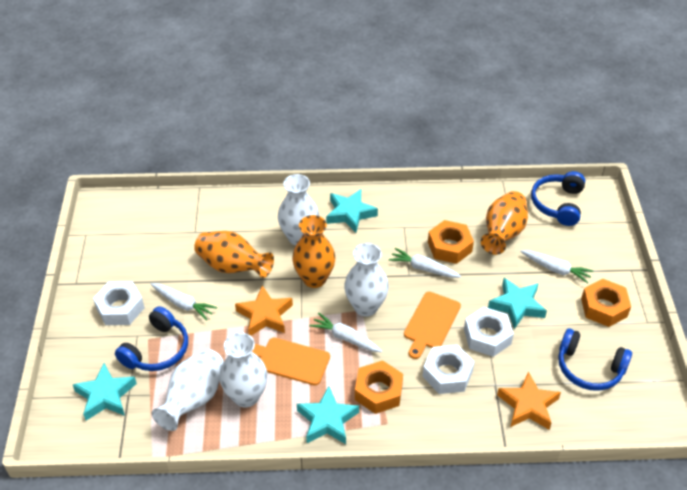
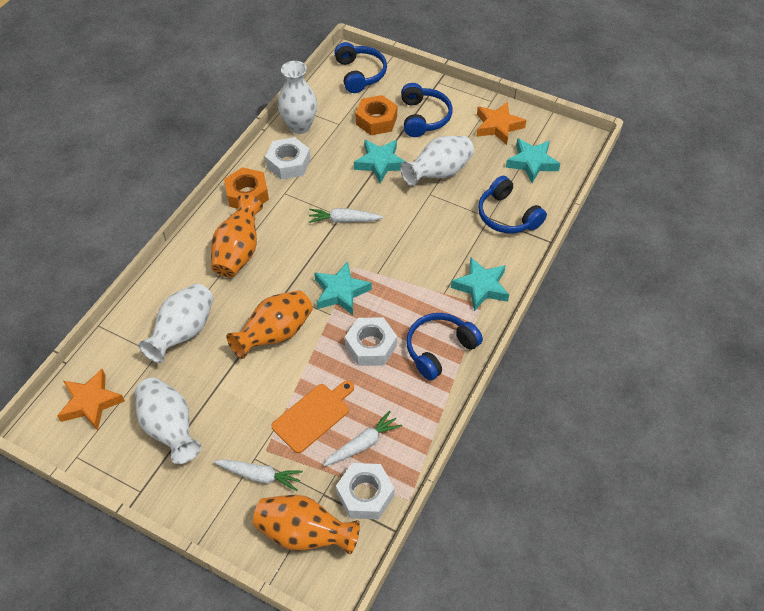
blue headphones: [115,306,188,371] [531,171,585,226] [558,328,632,391] = 3 -> [334,42,387,93] [401,83,453,137] [406,313,483,381] [478,176,547,233] = 4
orange cutting board: [252,338,330,385] [404,292,461,359] = 2 -> [271,380,354,453] = 1
orange nut: [355,360,403,414] [428,220,474,264] [581,279,631,327] = 3 -> [224,167,269,209] [356,95,397,135] = 2
white carrot: [151,283,217,321] [309,313,382,352] [389,248,461,278] [520,250,594,283] = 4 -> [213,459,303,491] [309,208,383,223] [323,411,402,466] = 3

